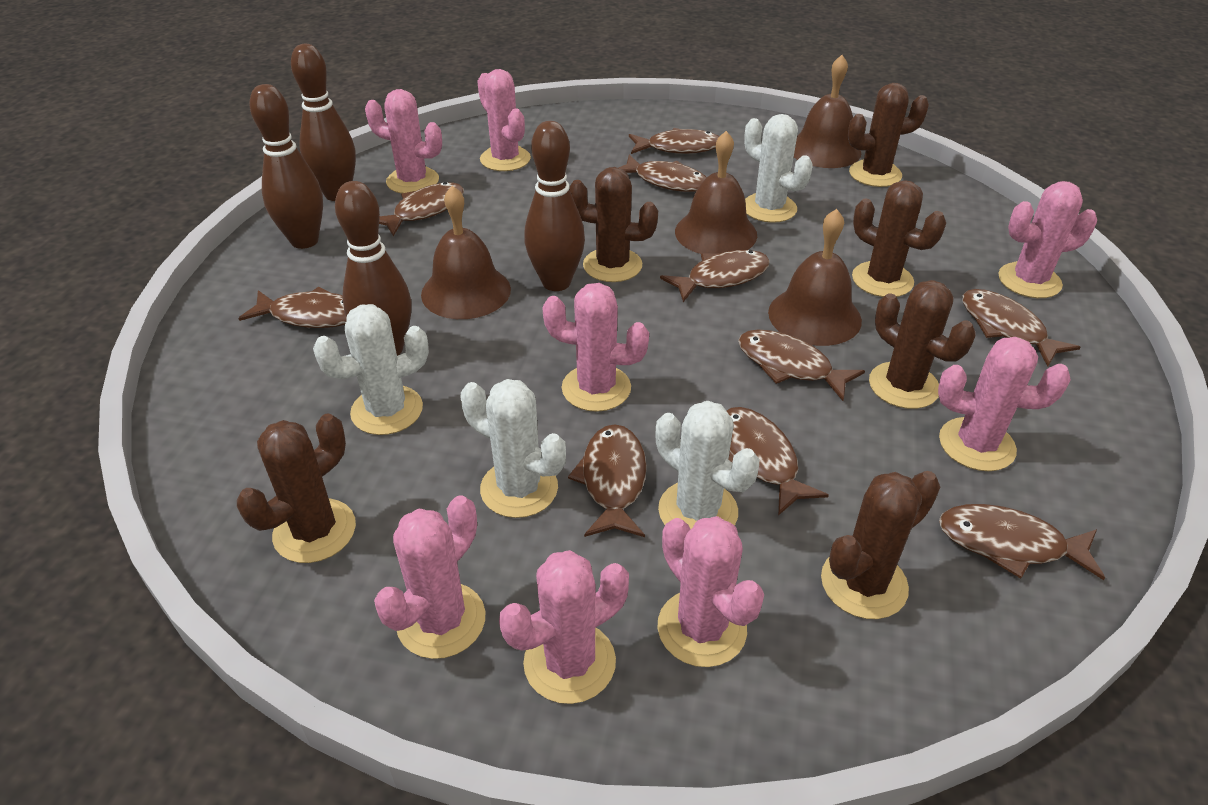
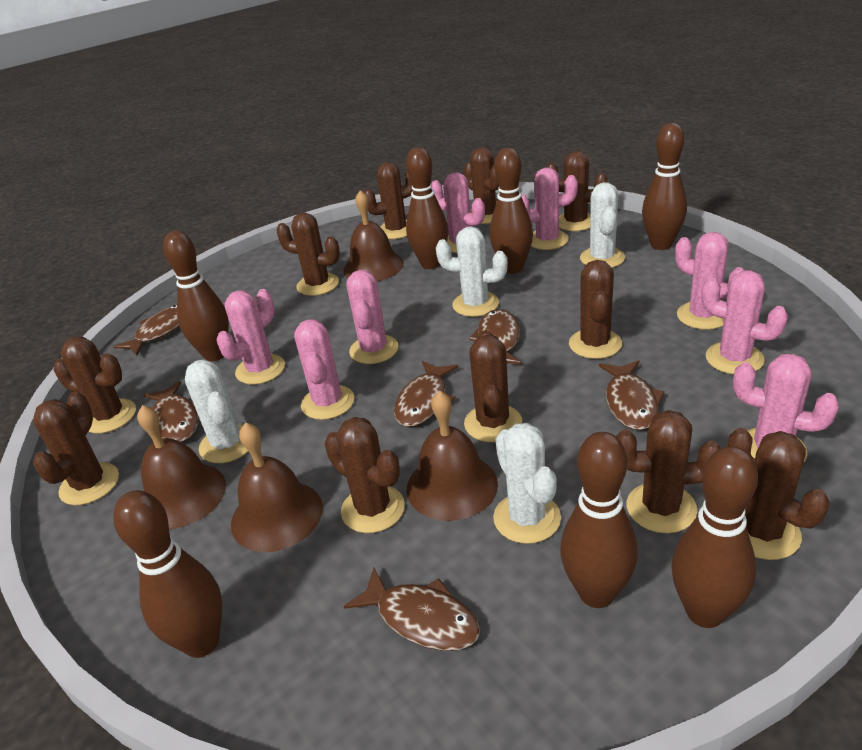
brown bowling pin: [249,84,323,249] [291,44,356,201] [335,181,412,356] [524,121,585,291] = 4 -> [113,490,222,658] [163,231,229,361] [406,147,448,269] [490,148,533,274] [560,432,638,608] [642,123,687,250] [671,446,758,628] = 7
brown cactus: [237,414,356,563] [569,167,658,282] [821,471,940,619] [848,83,929,187] [852,180,946,297] [869,280,975,409] = 6 -> [33,392,119,505] [54,336,136,434] [276,212,340,296] [325,417,405,533] [364,162,413,239] [464,147,499,224] [464,330,522,442] [546,151,607,231] [569,260,622,359] [616,410,720,533] [728,428,829,560] = 11
brown fish: [238,287,347,328] [379,182,464,236] [568,424,647,537] [618,155,707,192] [629,128,719,154] [660,250,770,302] [727,407,829,516] [738,329,865,401] [939,504,1105,580] [962,289,1081,366] = 10 -> [113,305,179,356] [143,381,199,442] [344,567,480,651] [394,361,458,427] [469,309,522,365] [599,360,665,430] = 6

